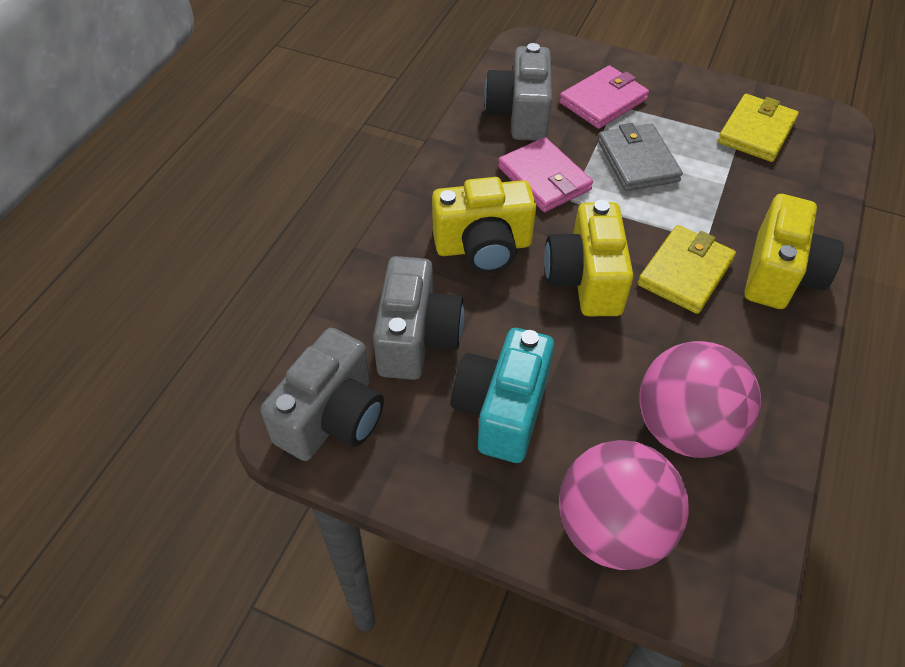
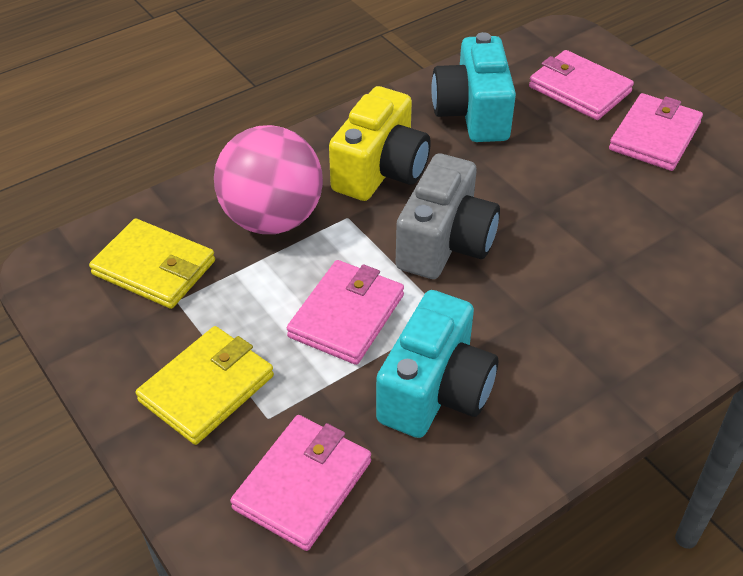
grey camera: [260,328,384,461] [373,256,464,380] [484,43,552,141] = 3 -> [396,153,500,279] = 1
grey wallet: [598,123,683,191] = 1 -> none = 0
pink ball: [559,440,689,570] [639,341,761,458] = 2 -> [214,125,323,234] = 1
pink wallet: [498,137,593,212] [559,65,649,129] = 2 -> [230,415,371,551] [287,260,404,365] [529,50,634,120] [609,93,703,171] = 4
turquoise camera: [451,328,554,463] = 1 -> [376,290,498,438] [432,32,516,142] = 2
yellow camera: [432,177,536,273] [544,200,634,316] [745,194,844,309] = 3 -> [329,86,431,201] = 1

